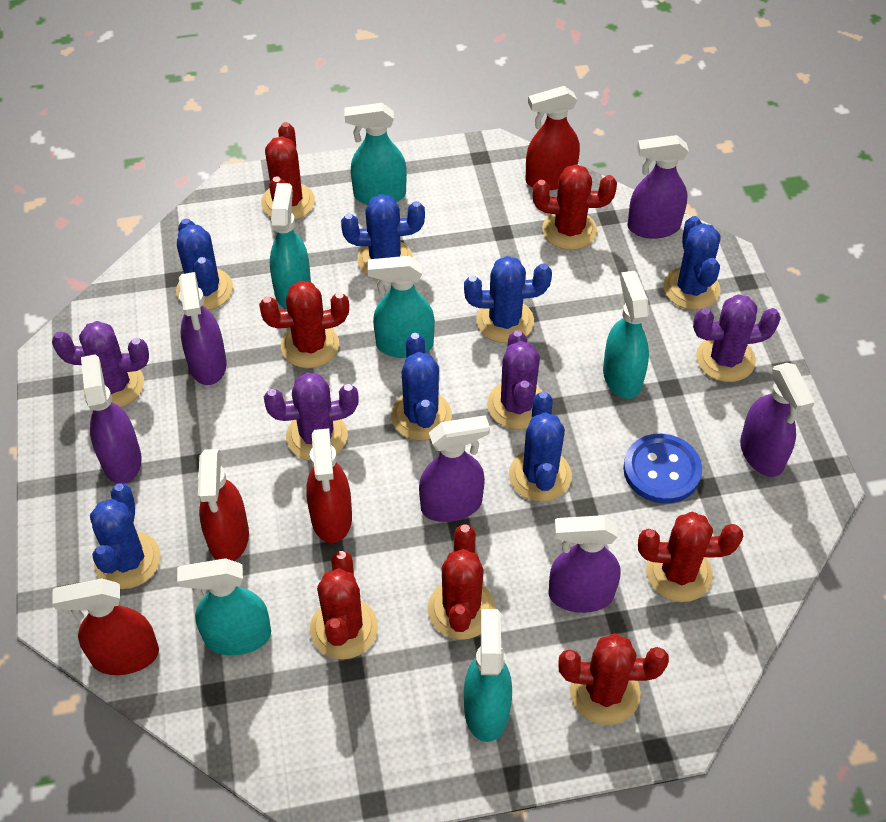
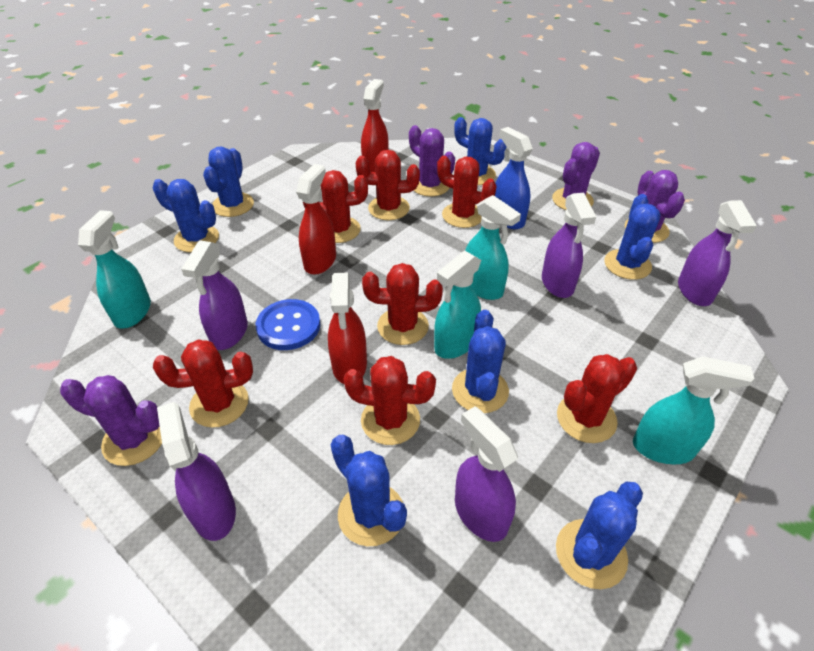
blue spray bottle: none = 0 -> [495,127,533,229] = 1
purple spray bottle: [81,354,142,484] [179,272,227,385] [419,415,490,522] [548,515,620,613] [628,135,689,239] [740,363,815,477] = 6 -> [157,402,236,541] [181,240,248,350] [455,406,518,542] [542,193,596,298] [678,200,757,306] = 5
red spray bottle: [52,578,159,675] [198,449,249,561] [306,428,352,543] [525,86,580,190] = 4 -> [296,164,336,275] [328,273,367,384] [361,79,389,172] = 3
turquoise spray bottle: [177,558,271,655] [270,183,311,308] [344,103,407,205] [368,256,435,358] [464,609,512,742] [603,271,649,399] = 6 -> [78,210,151,328] [434,251,481,359] [465,195,521,300] [633,356,755,464] = 4

